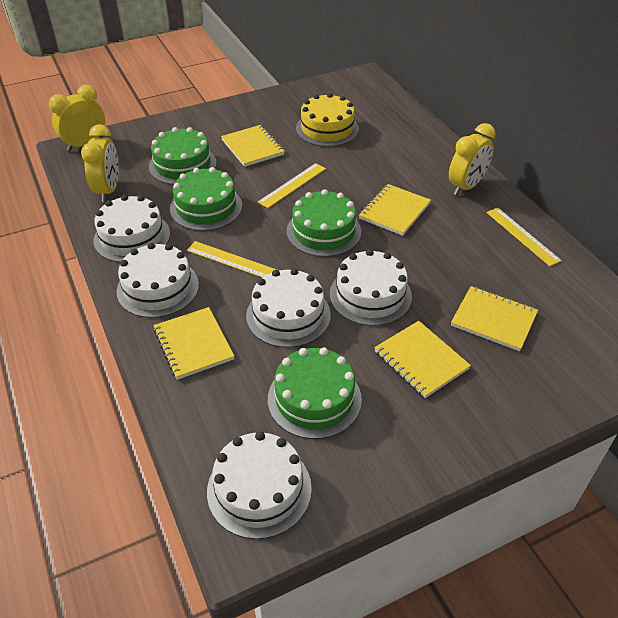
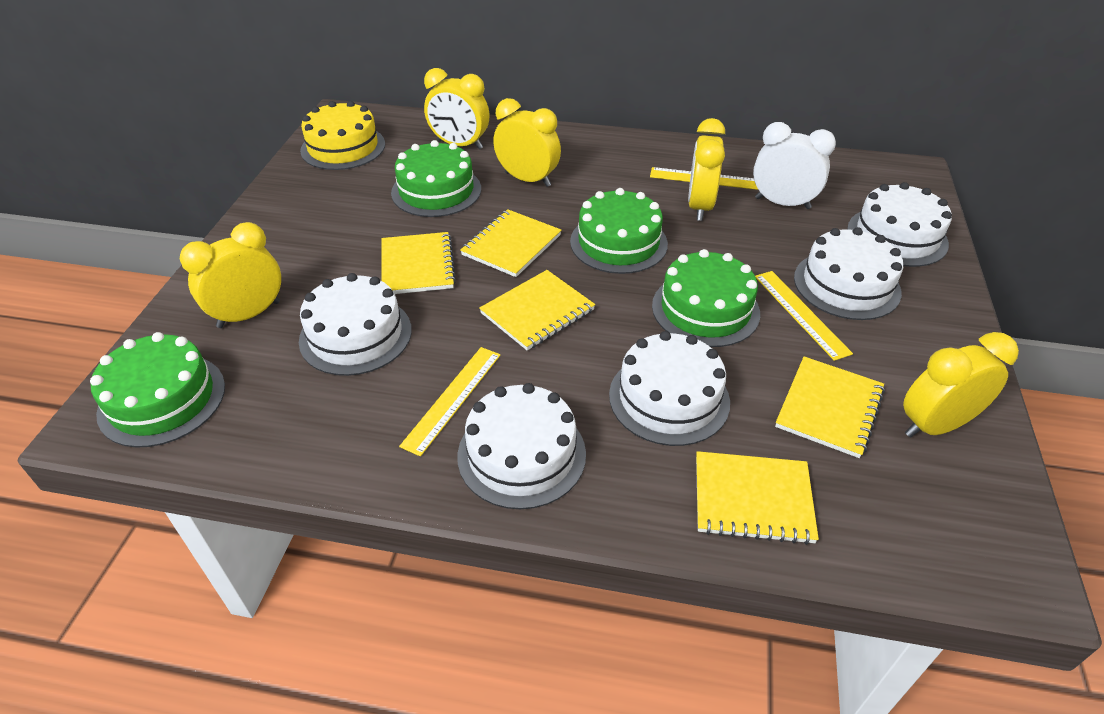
white clock: none = 0 -> [753,122,836,209] = 1
yellow clock: [49,85,105,151] [81,124,119,202] [449,123,496,195] = 3 -> [180,222,281,328] [424,68,489,149] [493,98,561,187] [688,118,725,221] [903,332,1019,438] = 5

